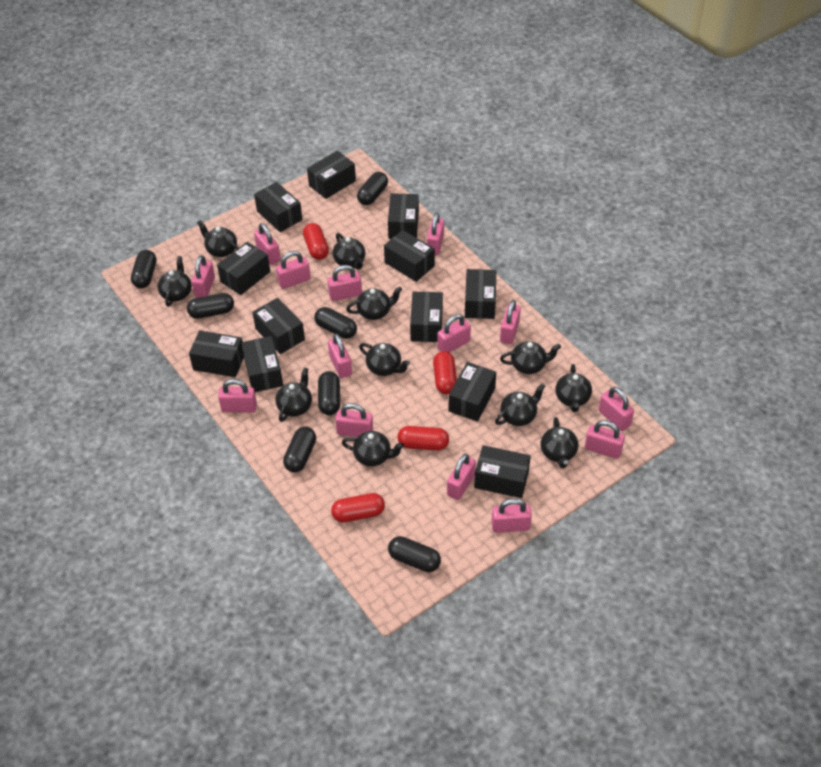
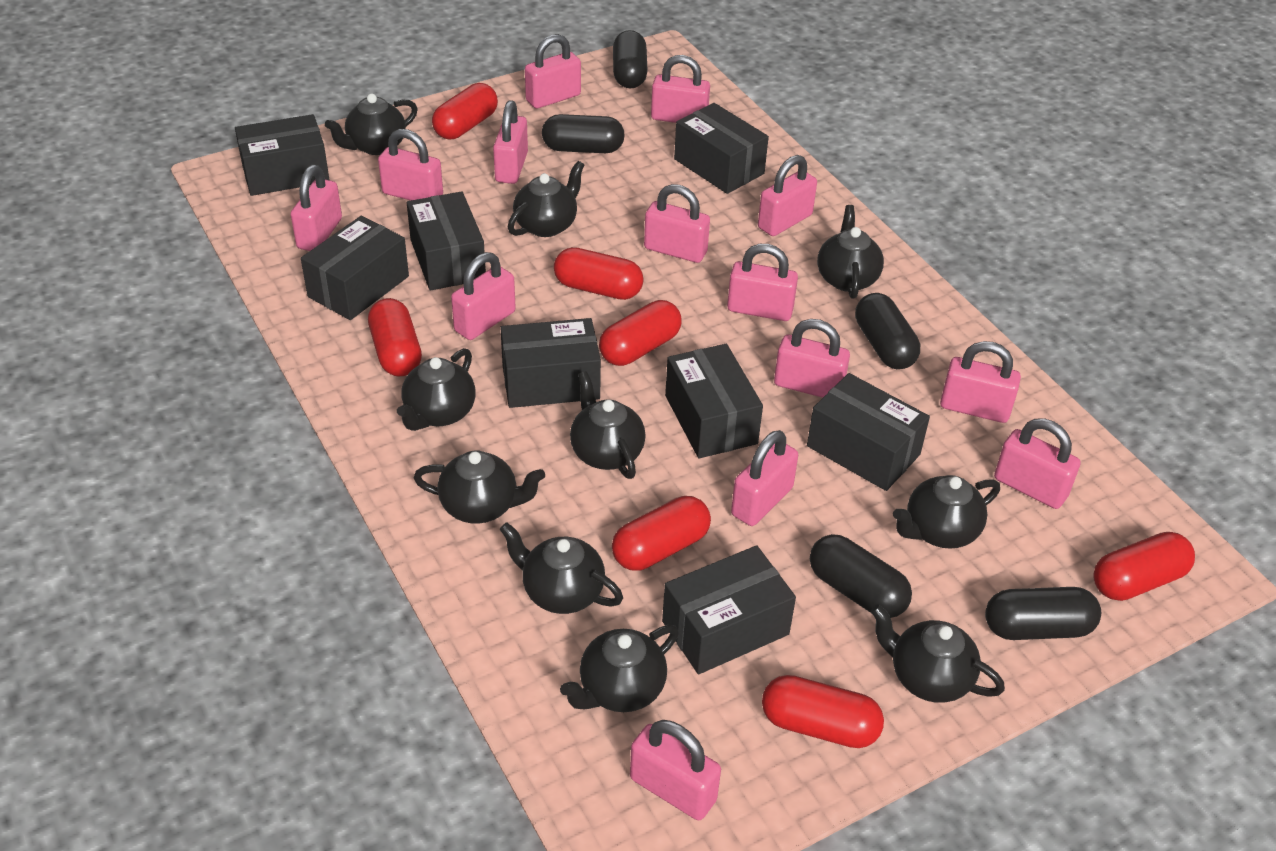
black box: [189,330,244,377] [217,242,270,295] [241,336,283,392] [253,298,305,354] [254,182,302,232] [307,151,356,199] [384,230,435,282] [388,193,419,239] [410,292,443,342] [448,362,496,422] [465,269,496,319] [474,445,531,498] = 12 -> [235,114,329,196] [301,216,409,320] [407,191,486,291] [500,318,601,408] [662,545,796,675] [665,344,763,458] [674,103,769,194] [807,373,930,491] = 8
black capsule: [131,250,157,288] [187,293,234,319] [283,427,316,472] [314,307,357,339] [318,371,340,415] [357,172,388,205] [388,536,441,572] = 7 -> [542,114,625,153] [613,30,648,88] [810,534,912,618] [855,293,920,369] [985,587,1101,640] = 5
black teapot: [158,256,192,307] [197,220,239,257] [275,367,312,422] [333,233,365,270] [342,431,404,466] [346,287,402,320] [359,343,410,376] [495,384,545,426] [500,341,561,374] [540,417,578,468] [555,364,592,412] = 11 -> [325,93,418,155] [397,348,476,431] [414,451,545,524] [499,522,623,614] [508,161,585,237] [560,625,679,712] [570,371,646,479] [817,205,884,299] [871,604,1005,703] [893,475,1000,549] = 10
red capsule: [303,223,329,260] [331,493,385,523] [397,426,449,451] [433,351,457,394] = 4 -> [368,298,422,377] [432,83,498,139] [554,247,644,300] [599,300,682,366] [612,496,711,571] [762,675,884,748] [1093,532,1195,601] = 7

